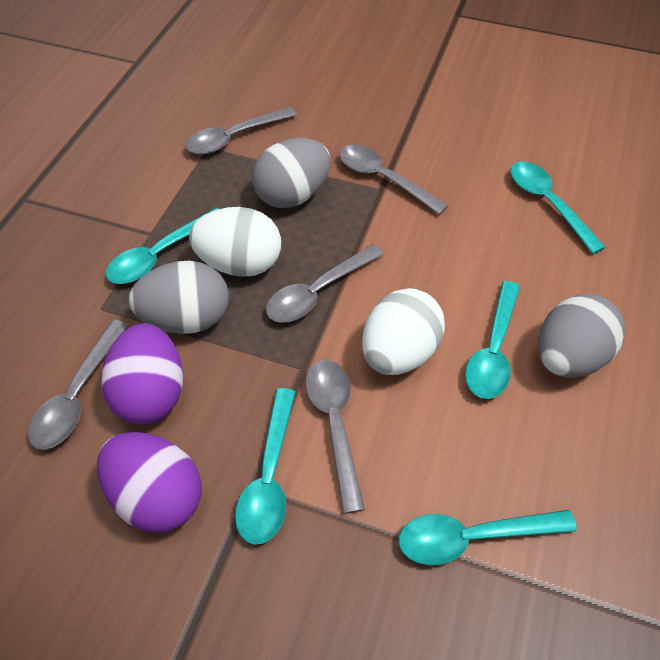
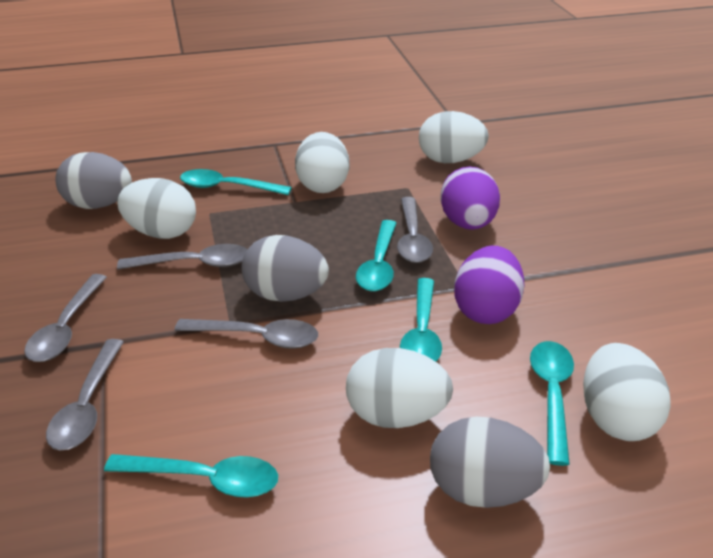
white egg: [189,207,281,277] [362,288,445,375] = 2 -> [117,178,196,239] [295,132,349,193] [346,348,453,428] [419,111,489,163] [583,343,671,441] = 5

